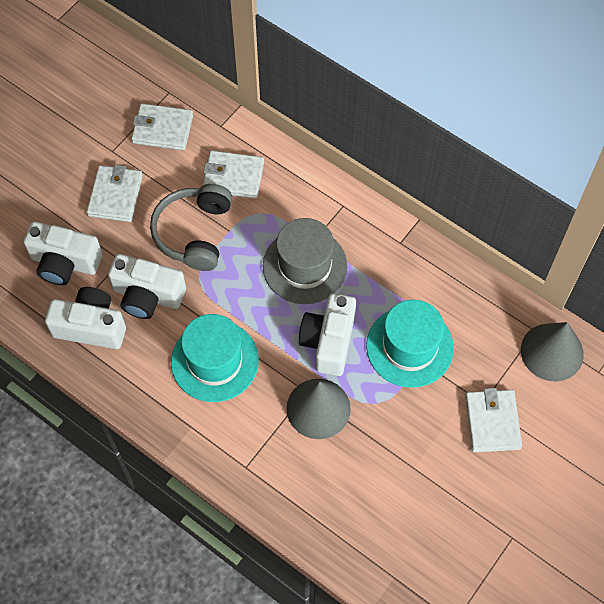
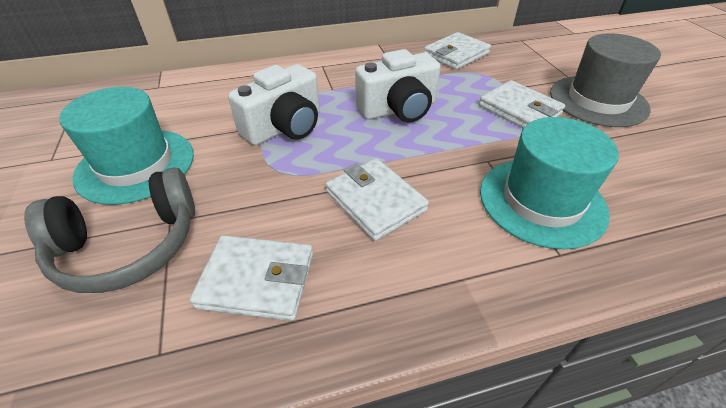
grey cone: [286,379,351,439] [521,322,584,382] = 2 -> none = 0
white camera: [23,221,103,285] [45,287,126,349] [108,254,186,319] [299,293,356,376] = 4 -> [228,64,320,146] [355,49,441,123] = 2

